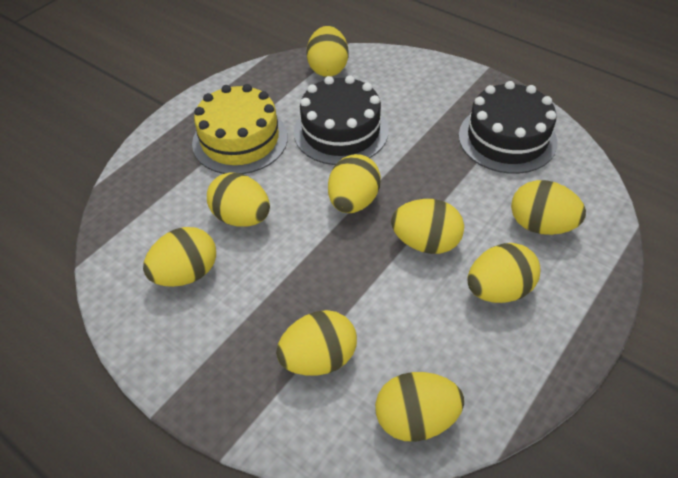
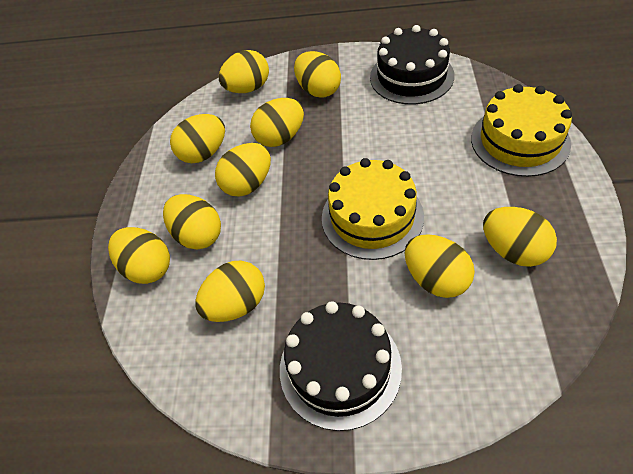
yellow cake: [192,84,288,174] = 1 -> [322,158,424,260] [471,84,572,177] = 2
yellow egg: [143,227,216,287] [207,173,270,227] [276,310,357,376] [306,26,349,77] [328,154,381,213] [375,372,464,442] [391,199,464,254] [467,243,541,303] [511,180,586,235] = 9 -> [108,227,170,284] [163,194,221,250] [170,114,225,163] [195,260,265,322] [215,143,271,197] [219,50,269,93] [250,98,304,147] [294,51,341,98] [404,234,475,298] [483,207,557,267] = 10

